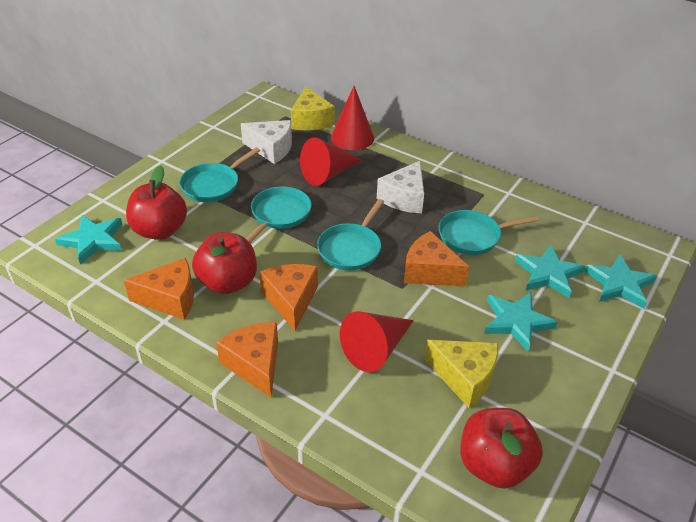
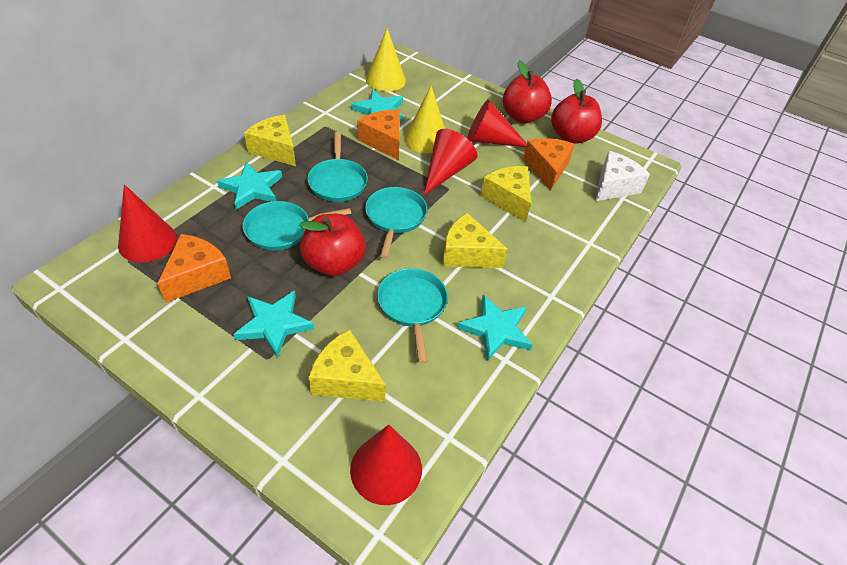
orange cheese: [124,258,194,320] [216,322,278,397] [259,264,318,331] [404,231,469,287] = 4 -> [157,234,231,303] [357,110,400,160] [523,138,575,191] = 3
red cone: [300,137,362,186] [331,86,374,150] [340,311,414,372] = 3 -> [118,184,177,262] [350,424,422,505] [424,129,477,195] [467,99,527,147] = 4
white cheese: [241,120,292,164] [377,161,424,213] = 2 -> [595,151,650,201] = 1
yellow cheese: [291,87,335,130] [424,340,498,408] = 2 -> [244,115,296,166] [308,329,386,402] [442,213,508,268] [480,166,531,222] = 4
yellow cone: none = 0 -> [366,28,406,92] [404,86,445,153] = 2

